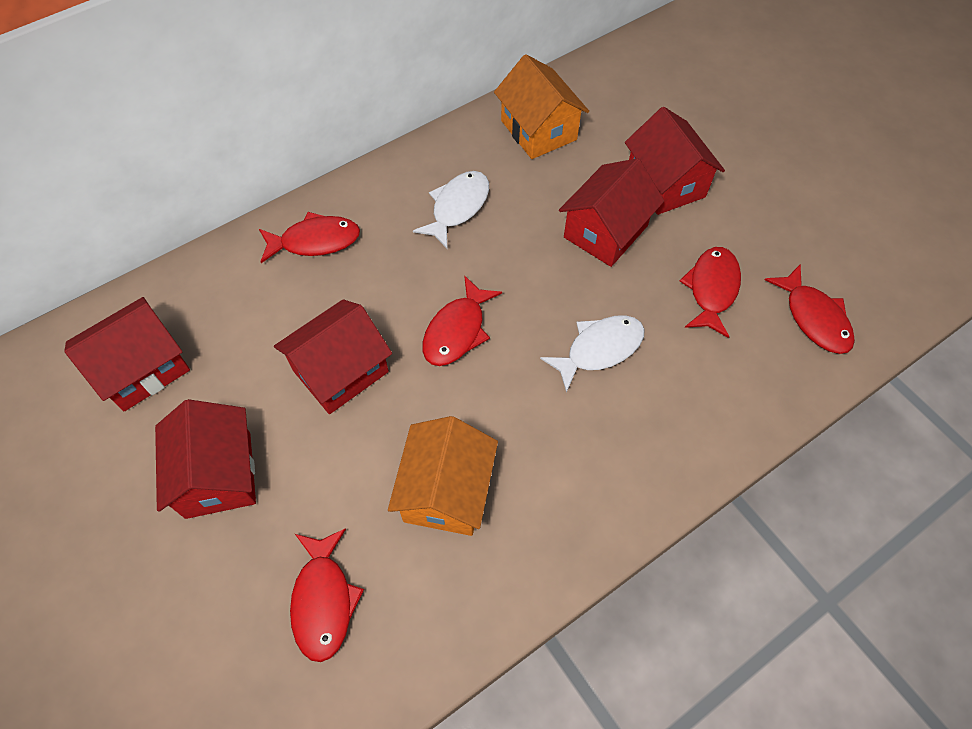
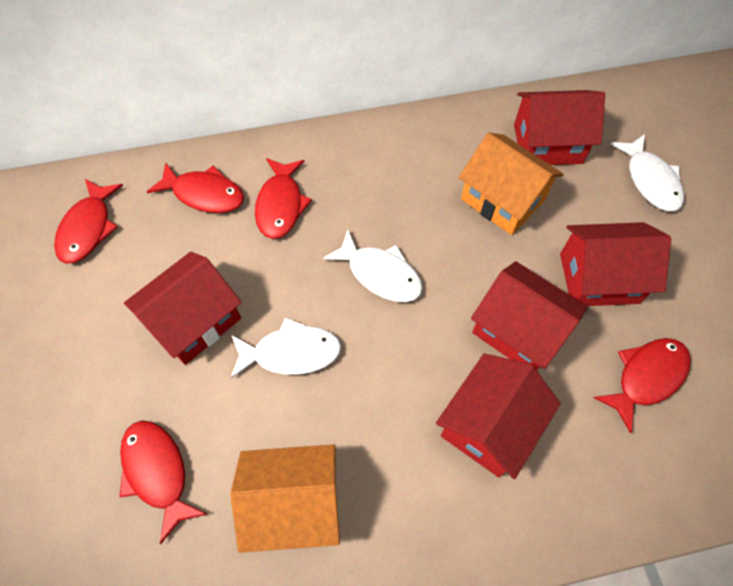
white fish: [413,171,489,248] [540,315,645,393] = 2 -> [231,317,342,378] [323,230,423,302] [611,134,684,211] = 3

